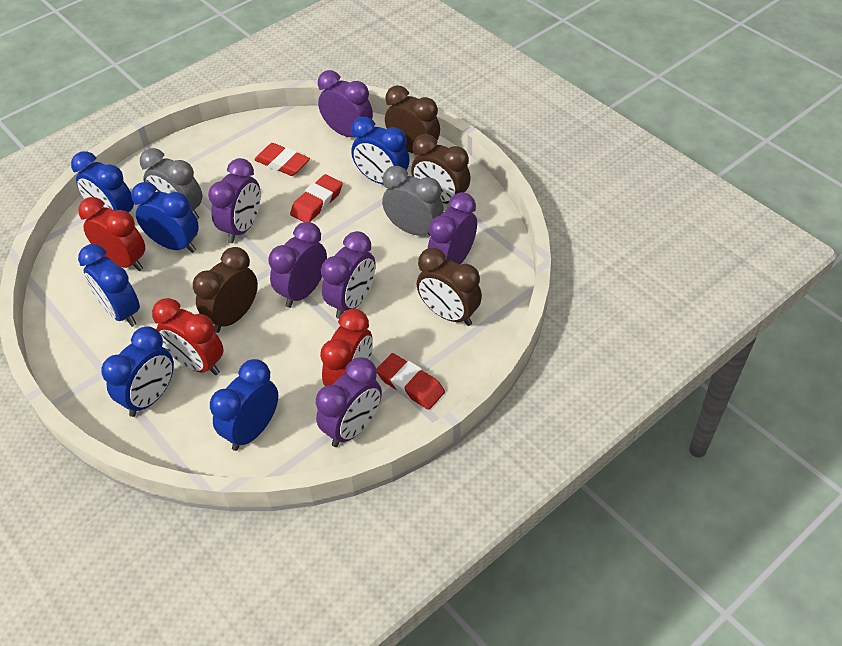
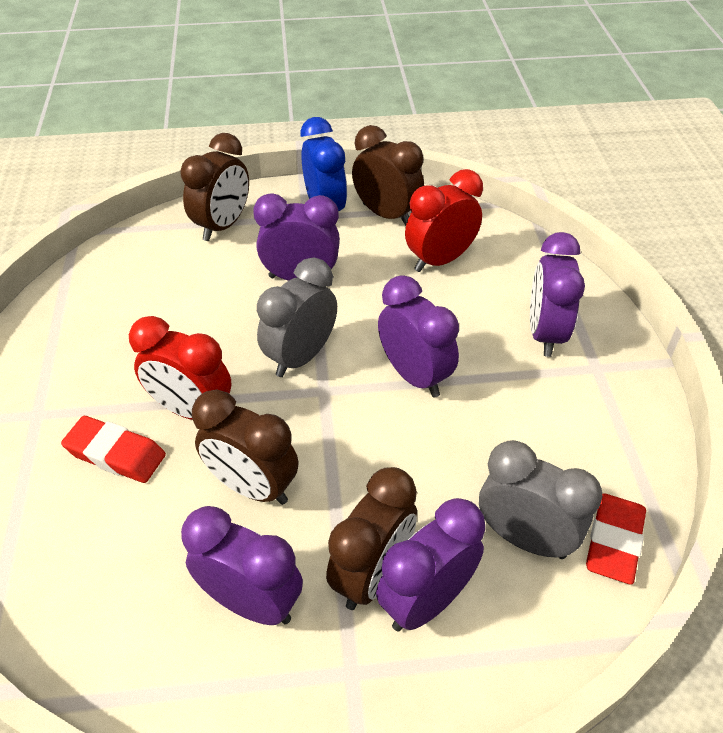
blue clock: [71,151,134,213] [78,244,140,327] [101,326,174,417] [131,182,199,253] [210,359,278,451] [351,117,410,184] = 6 -> [301,117,347,211] = 1
purple clock: [208,158,261,243] [268,222,327,308] [316,358,382,447] [318,70,373,137] [321,231,376,319] [428,192,477,265] = 6 -> [181,506,303,625] [253,193,340,281] [376,498,485,631] [378,275,459,398] [530,232,585,357] = 5
red clock: [78,197,145,271] [152,298,224,375] [320,308,373,386] = 3 -> [129,316,232,420] [405,169,483,272] = 2
red eraser: [254,143,310,176] [290,174,343,222] [376,353,445,410] = 3 -> [61,416,166,483] [586,493,646,585] = 2

